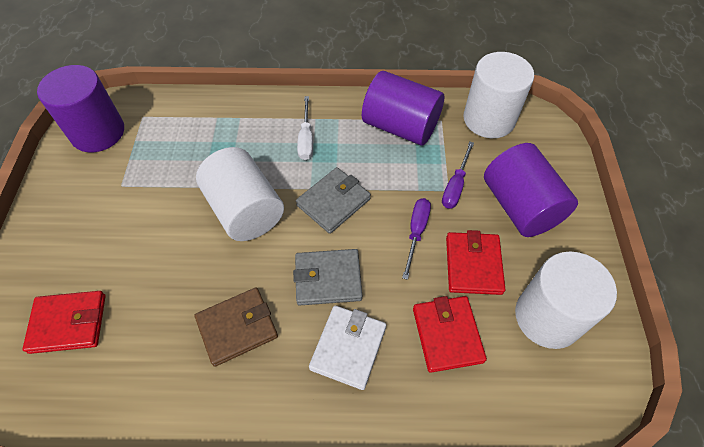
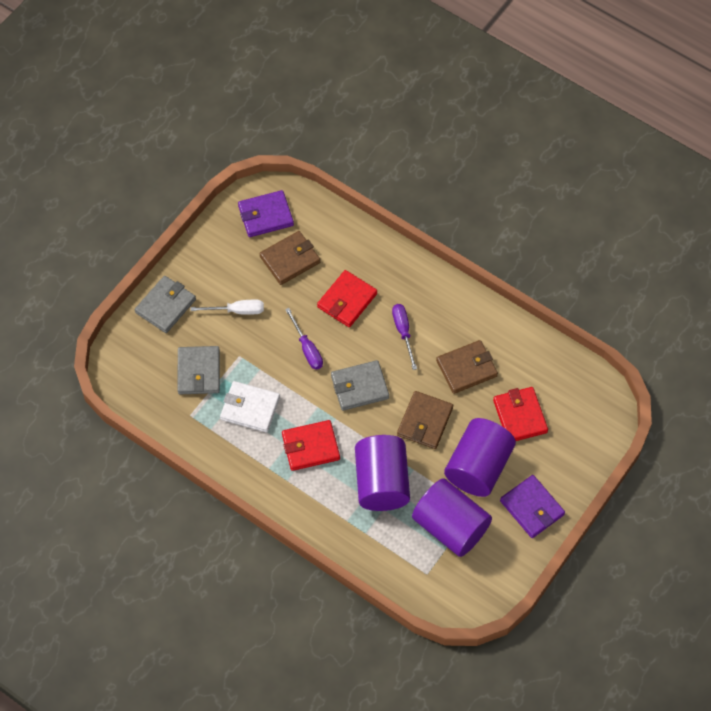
brown wallet: [195,288,278,367] = 1 -> [260,231,320,285] [397,391,453,449] [436,340,498,394] = 3
grey wallet: [293,249,362,306] [296,167,371,234] = 2 -> [135,276,196,333] [177,346,220,394] [331,360,389,411] = 3
purple wallet: none = 0 -> [238,190,294,237] [500,475,565,538] = 2
white cylinder: [196,147,284,241] [463,52,534,138] [515,251,617,349] = 3 -> none = 0

